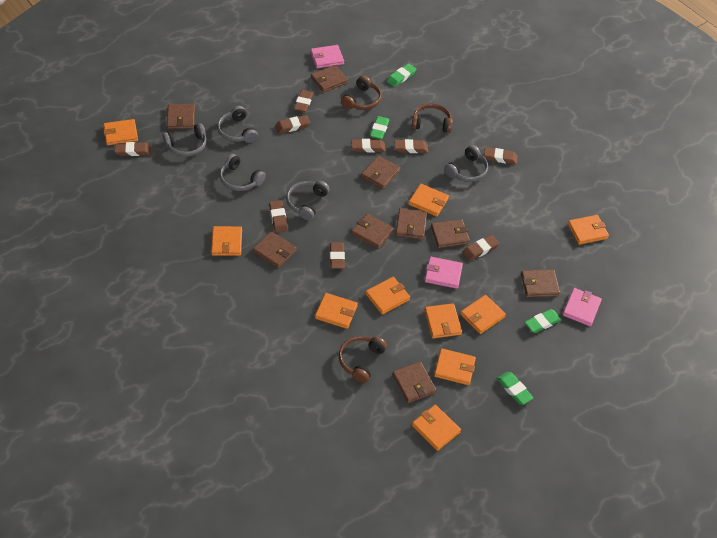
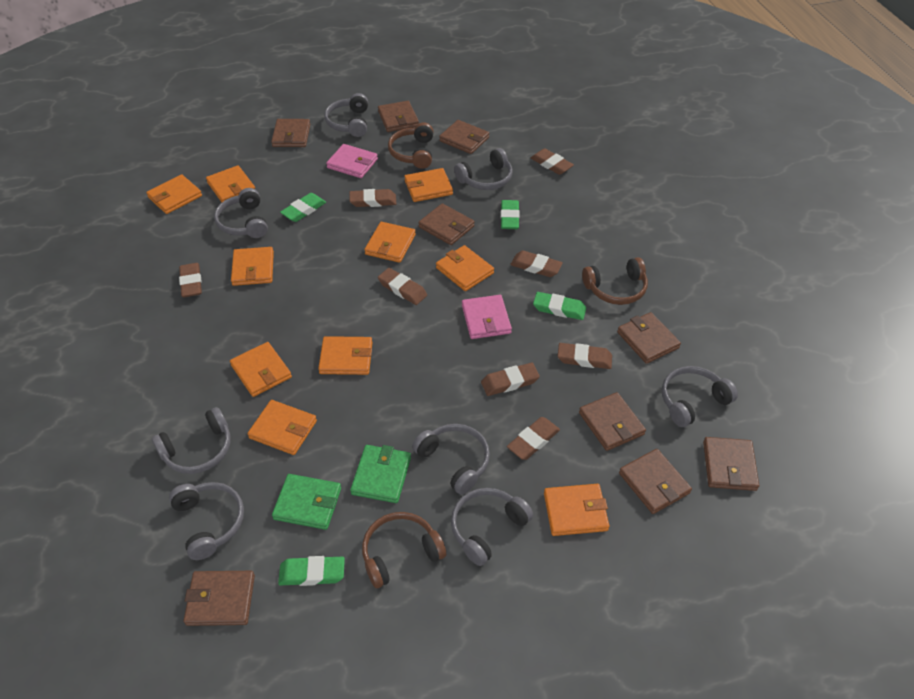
brown eraser: [115,142,151,156] [269,200,288,233] [275,115,310,134] [294,90,314,112] [330,242,345,269] [351,139,386,153] [395,139,428,153] [462,235,499,261] [484,147,518,165] = 9 -> [179,263,202,297] [349,189,396,207] [378,268,427,305] [481,363,540,396] [507,417,560,460] [510,251,563,277] [531,148,574,175] [558,343,612,369] = 8
green wallet: none = 0 -> [272,474,341,530] [350,445,411,503] = 2
grey headphones: [163,123,207,157] [217,106,258,143] [220,154,266,191] [286,181,330,220] [444,145,488,182] = 5 -> [152,407,231,474] [169,482,244,560] [214,188,268,238] [324,93,368,137] [412,424,490,495] [451,488,533,566] [454,148,513,190] [662,366,738,427] = 8
pink wallet: [311,45,344,68] [425,257,463,289] [563,288,602,326] = 3 -> [326,144,378,178] [462,295,512,339] = 2

